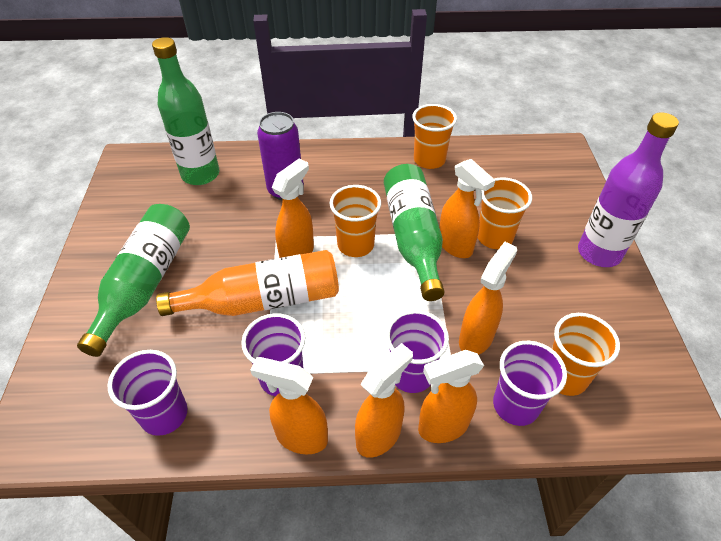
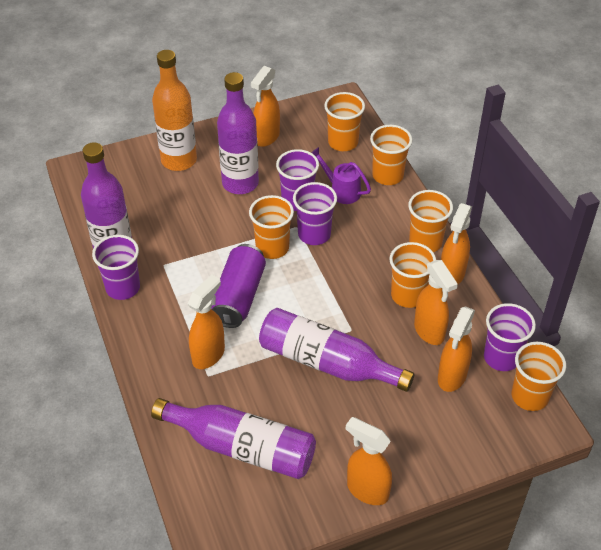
green bottle: [77,204,190,357] [152,37,219,185] [384,164,445,301] = 3 -> none = 0
orange cup: [329,185,381,257] [412,104,457,169] [477,177,532,249] [551,313,620,396] = 4 -> [249,195,294,259] [324,92,365,151] [370,125,412,185] [389,242,436,308] [408,190,453,252] [512,342,566,411] = 6
purple bottle: [578,112,679,267] = 1 -> [81,142,132,248] [151,398,316,479] [217,72,259,194] [259,308,414,392] = 4
purple watering can: none = 0 -> [311,147,371,204] = 1

